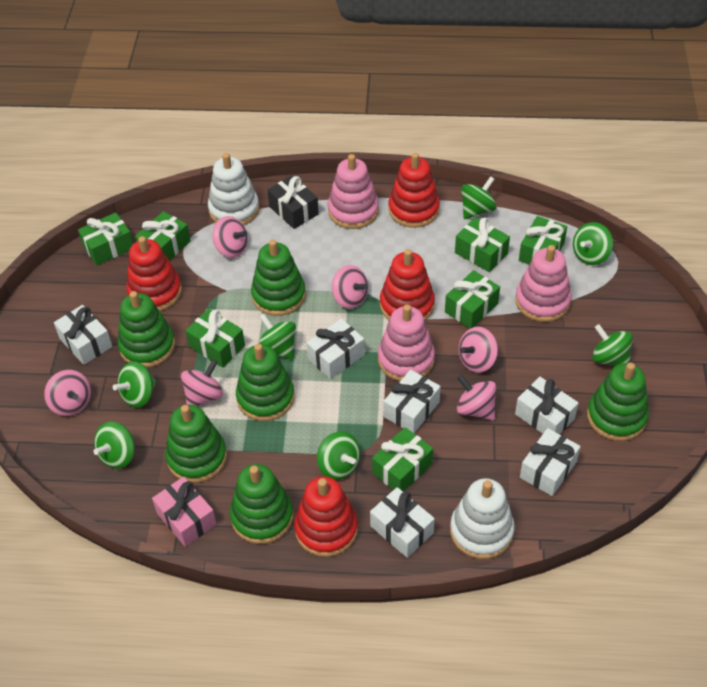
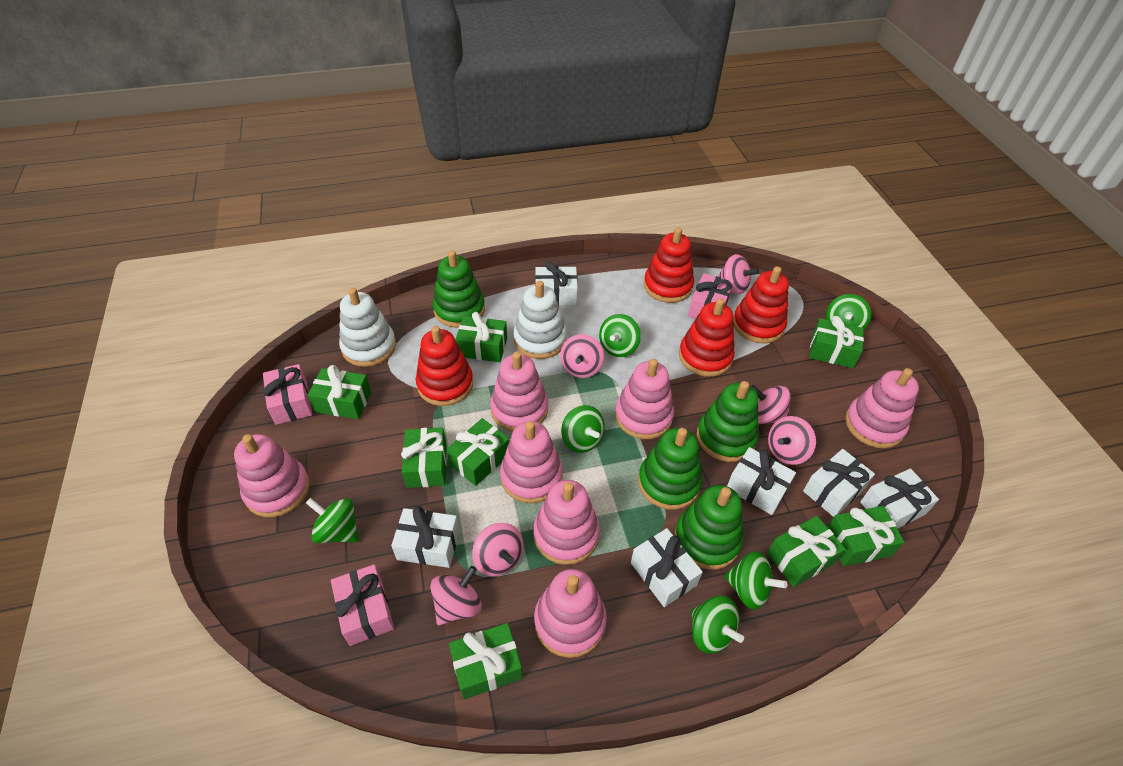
black gift: [267,176,319,229] = 1 -> none = 0
green gift: [78,212,133,266] [135,211,191,261] [185,309,245,368] [372,427,433,492] [445,270,500,329] [455,217,510,272] [519,216,567,264] = 7 -> [307,365,371,419] [401,428,447,488] [446,418,509,486] [449,623,523,700] [455,312,507,362] [767,516,846,587] [809,316,864,368] [827,506,904,566] = 8
green spinning top: [93,421,135,469] [113,361,157,408] [258,313,296,360] [317,431,360,480] [461,176,497,219] [573,222,613,265] [592,324,633,366] = 7 -> [306,498,359,543] [561,405,605,453] [599,314,641,357] [691,596,744,654] [724,551,787,610] [826,294,871,329] = 6
green stacking toy: [117,291,175,368] [165,405,227,483] [230,464,293,544] [236,344,294,421] [251,240,306,316] [587,362,649,441] = 6 -> [433,250,485,328] [638,428,702,510] [674,485,743,570] [697,381,759,462] = 4
pink gift: [152,477,216,547] = 1 -> [263,364,312,425] [331,564,394,646] [688,273,734,319] = 3
pink stacking toy: [328,154,379,229] [378,304,435,381] [515,245,572,322] = 3 -> [234,434,310,517] [490,352,548,432] [500,421,563,503] [533,480,600,565] [534,569,607,658] [615,359,674,439] [845,368,919,448] = 7

